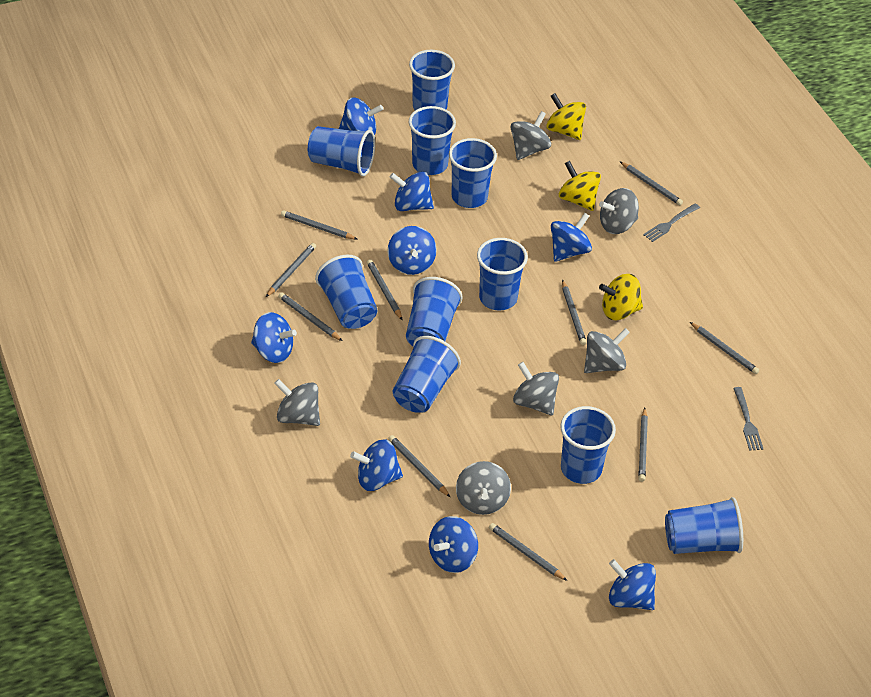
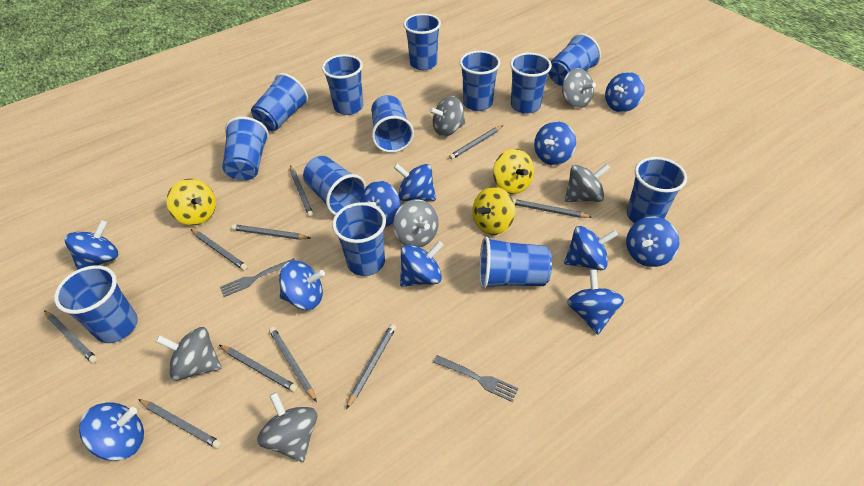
blue cup: [308,126,375,176] [315,255,377,329] [393,336,461,413] [406,277,462,346] [409,50,455,110] [409,106,456,175] [449,138,497,208] [477,238,528,311] [560,406,616,484] [665,497,743,554] = 10 -> [54,265,138,343] [222,116,269,181] [251,73,308,131] [303,156,367,215] [322,54,363,115] [332,202,386,276] [371,95,414,153] [403,13,441,70] [460,50,500,111] [479,236,552,289] [510,53,552,114] [548,34,601,86] [626,157,687,223] = 13
blue spinning top: [251,312,297,363] [339,98,383,135] [350,440,403,491] [388,226,437,275] [390,171,434,211] [429,516,478,573] [551,213,592,262] [609,559,656,610] = 8 -> [64,220,118,270] [79,403,144,461] [279,261,325,310] [360,181,400,227] [393,164,436,201] [400,241,444,287] [534,121,576,165] [564,226,618,270] [567,270,624,334] [605,72,645,112] [626,216,679,267] = 11

